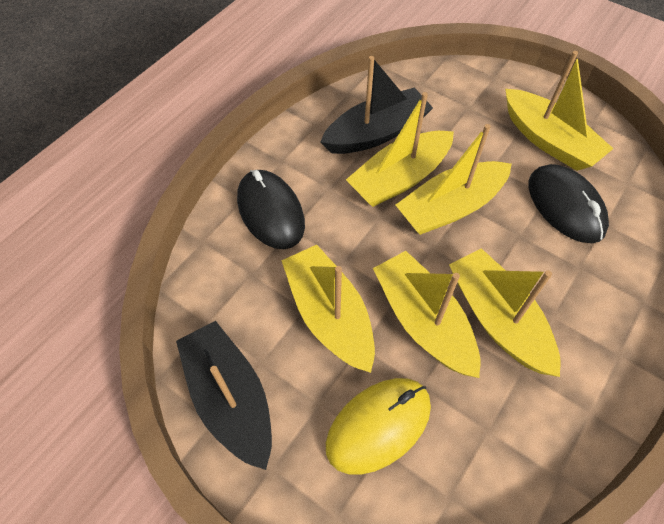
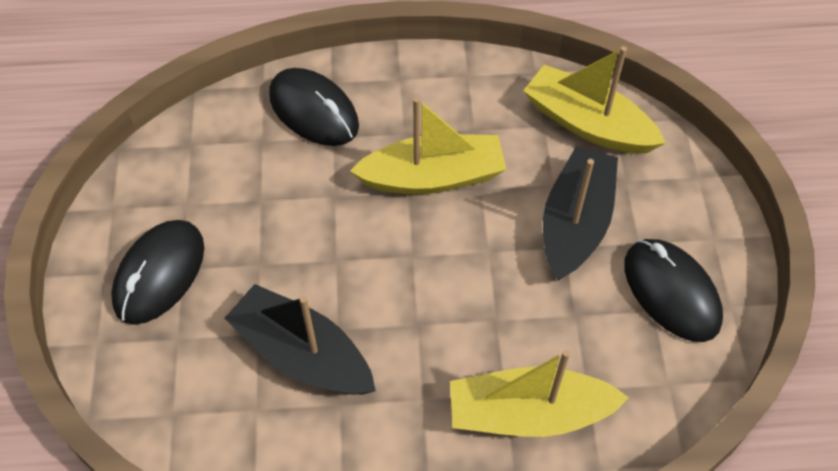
black mouse: [237,170,305,249] [528,164,609,243] = 2 -> [111,220,204,325] [269,68,359,146] [624,239,723,342] = 3
yellow boat: [281,245,375,373] [346,92,454,207] [373,251,480,378] [396,124,512,235] [449,248,561,377] [505,51,614,171] = 6 -> [350,97,507,195] [450,350,629,437] [523,46,666,154] = 3
yellow mouse: [326,378,431,475] = 1 -> none = 0

